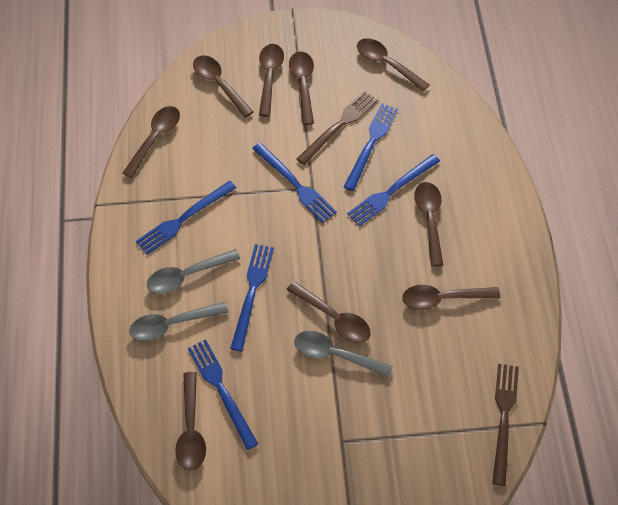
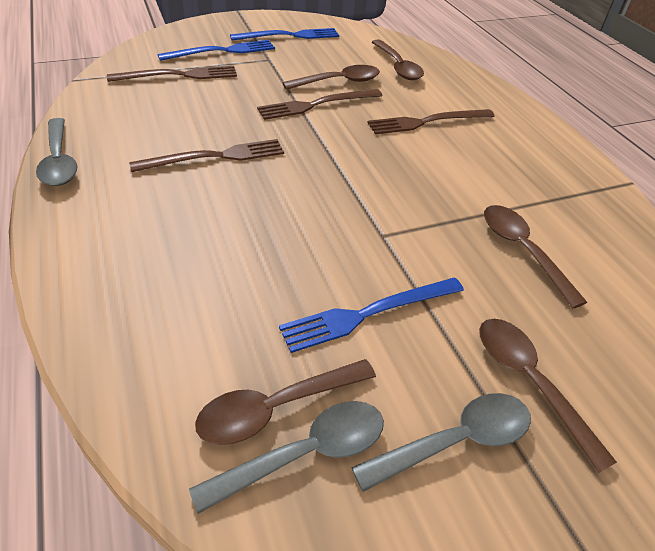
blue fork: [136,181,236,255] [188,339,258,450] [230,244,274,352] [252,143,337,223] [344,103,398,191] [347,154,440,227] = 6 -> [158,40,275,61] [230,28,339,41] [279,278,464,353] = 3
brown fork: [297,91,378,165] [492,364,519,486] = 2 -> [107,66,237,82] [129,139,284,172] [257,89,383,120] [367,109,495,134] = 4
brown spoon: [123,106,180,178] [175,372,206,471] [193,56,254,118] [259,44,284,117] [287,281,371,343] [289,52,314,125] [357,38,430,92] [402,285,500,310] [414,182,443,267] = 9 -> [195,359,376,445] [283,65,380,90] [372,39,424,80] [479,319,617,473] [484,205,587,308] = 5

